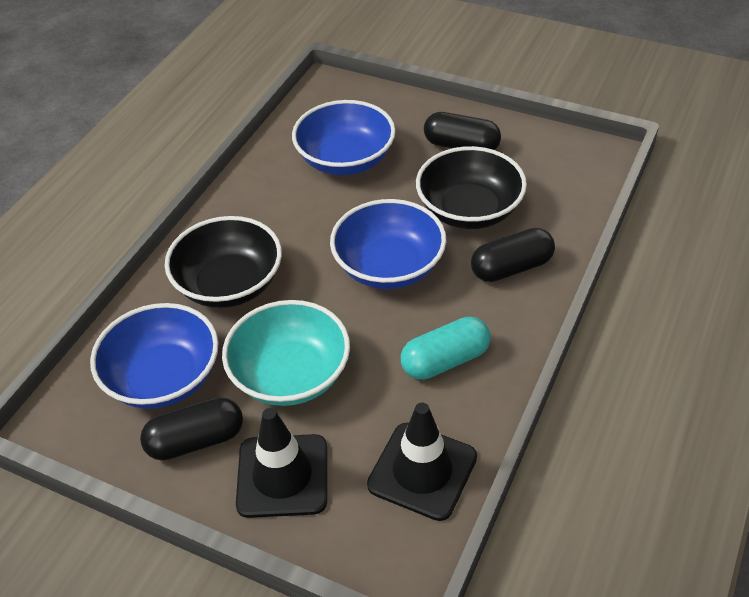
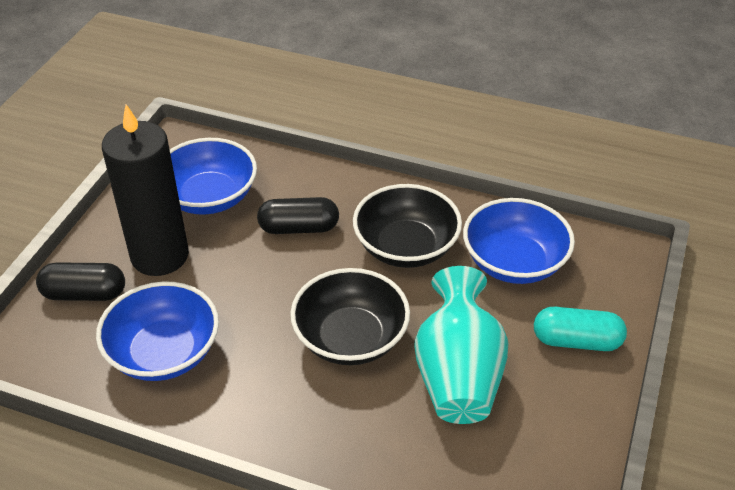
black candle: none = 0 -> [102,104,189,276] = 1
black capsule: [140,397,243,461] [424,112,501,150] [471,228,555,282] = 3 -> [36,262,125,301] [257,197,339,234] = 2
black traffic cone: [236,408,327,518] [367,403,477,521] = 2 -> none = 0
turquoise bowl: [222,300,350,406] = 1 -> none = 0
turquoise vase: none = 0 -> [414,266,508,424] = 1

